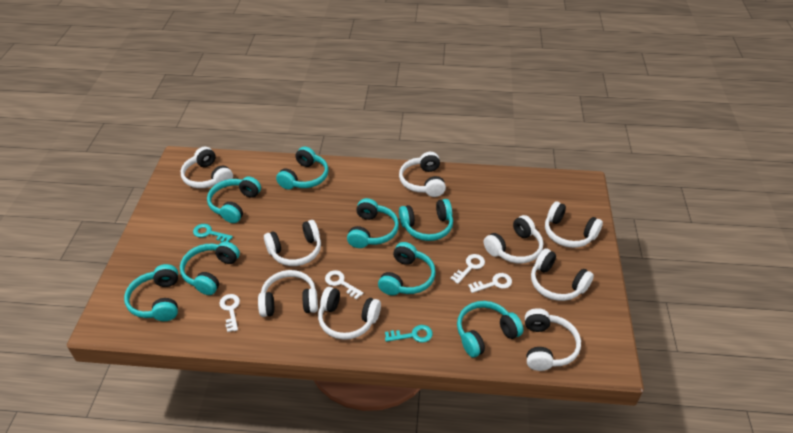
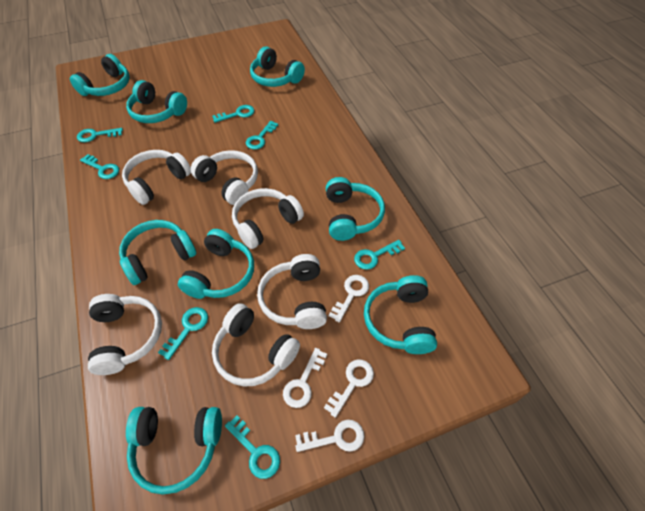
turquoise key: [193,224,233,242] [385,325,433,343] = 2 -> [77,128,123,142] [80,154,119,179] [158,307,208,360] [212,105,254,123] [225,415,280,479] [246,121,278,149] [354,240,405,270] = 7
white headphones: [181,147,233,188] [258,270,318,317] [264,220,321,266] [318,287,381,340] [399,152,446,197] [484,215,543,263] [525,308,581,371] [531,248,594,301] [545,201,603,248] = 9 -> [88,294,162,375] [122,150,191,205] [191,150,258,205] [212,303,300,386] [232,188,304,249] [257,254,327,329] = 6

